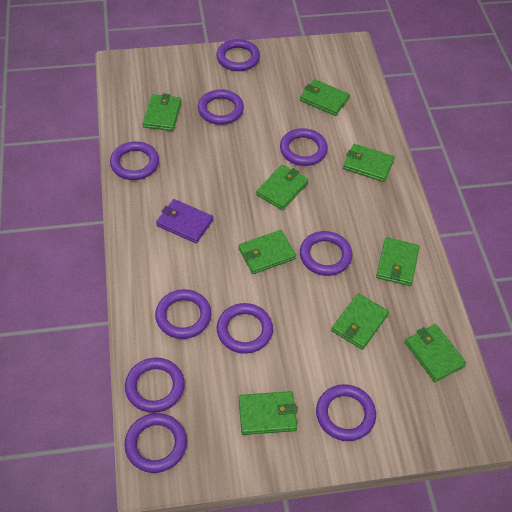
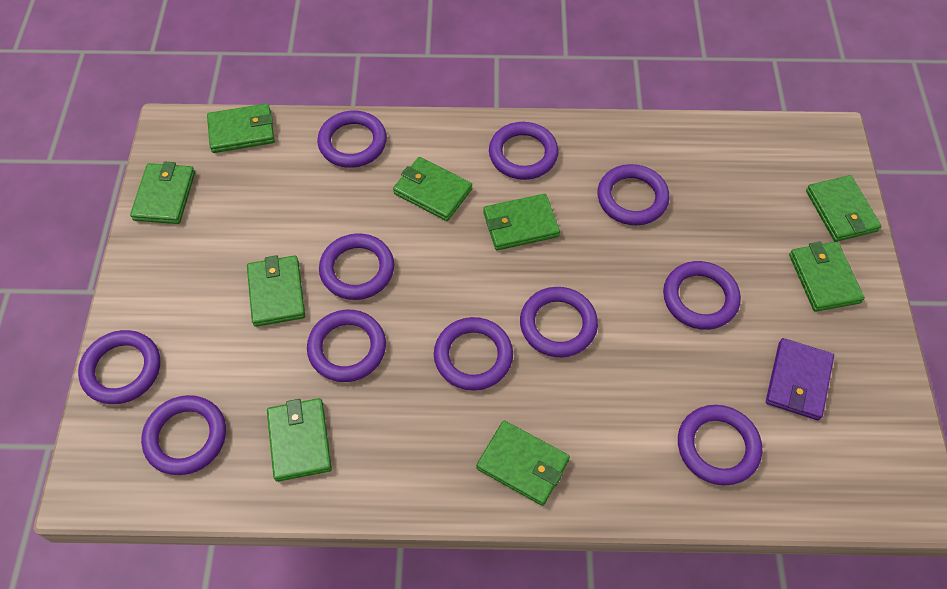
purple ring: [110,141,159,180] [124,413,187,473] [125,358,185,413] [155,289,211,339] [198,89,244,125] [216,39,260,71] [216,303,273,354] [280,128,328,166] [300,231,352,276] [316,384,376,441] = 10 -> [78,330,160,404] [141,395,226,475] [307,310,386,382] [317,111,387,168] [319,233,394,300] [434,317,513,391] [489,122,559,180] [520,287,598,357] [597,164,670,225] [663,261,741,330] [678,405,762,485] = 11

